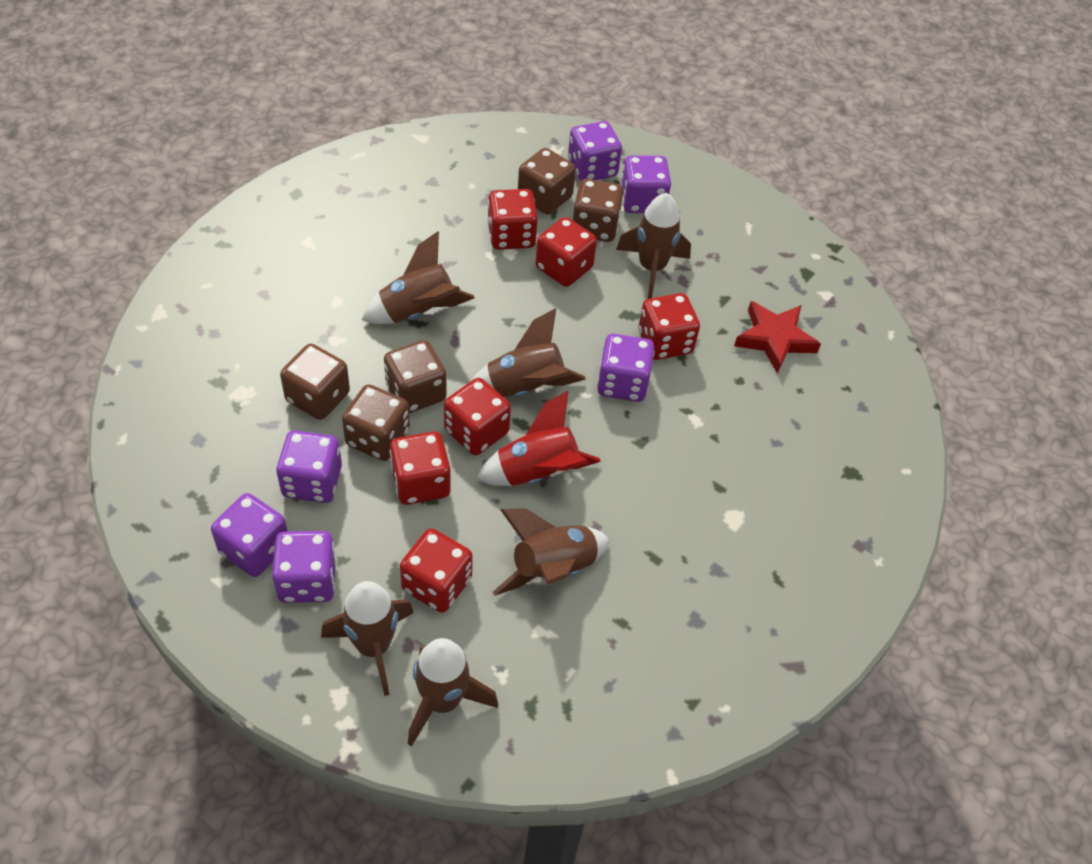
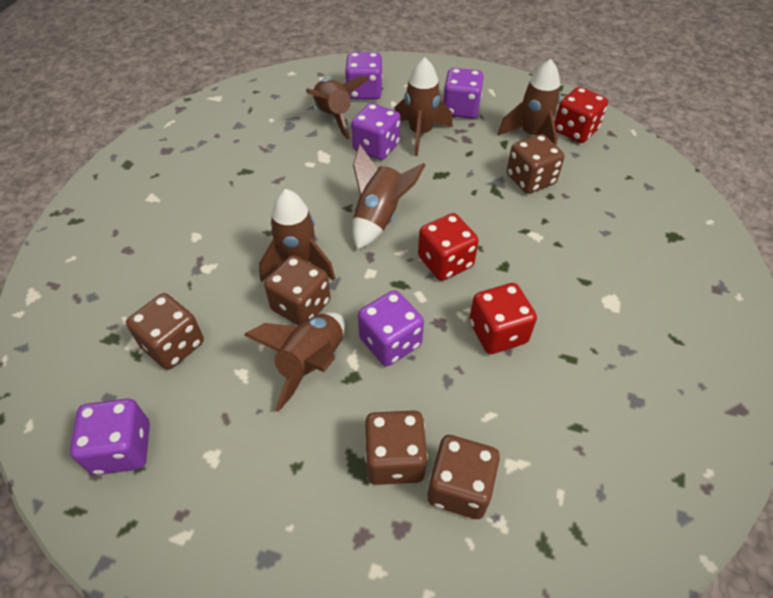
purple dice: [211,493,288,577] [272,531,336,603] [276,430,342,503] [568,121,622,181] [597,333,655,402] [620,156,671,213] = 6 -> [70,399,150,475] [345,52,382,100] [351,103,401,160] [358,290,424,366] [443,68,484,119] = 5
red dice: [390,431,451,505] [400,528,473,613] [444,378,511,455] [487,189,538,250] [535,217,597,287] [639,293,700,360] = 6 -> [418,213,479,281] [469,283,537,354] [555,87,608,143] = 3
red rocket: [476,391,601,486] = 1 -> none = 0
red star: [734,301,821,374] = 1 -> none = 0

